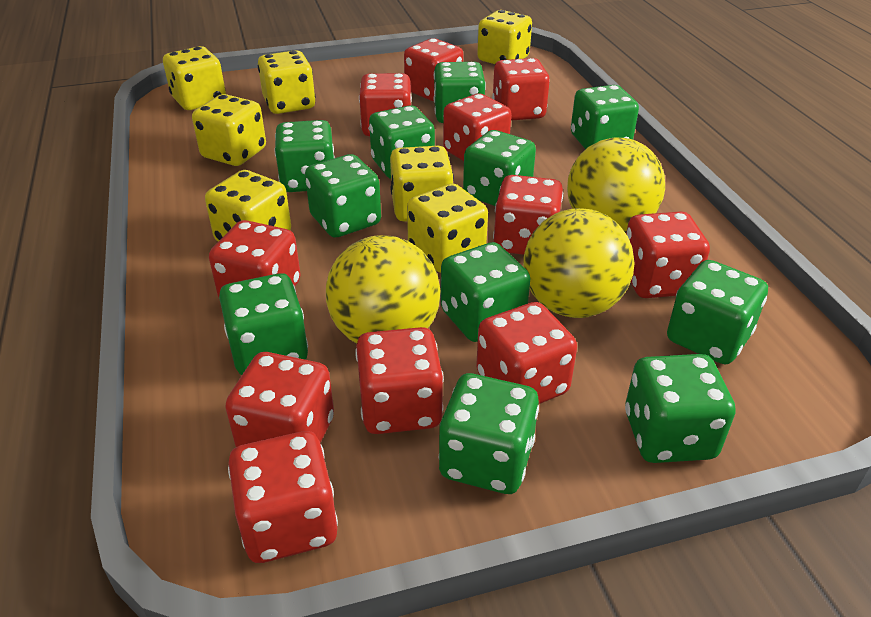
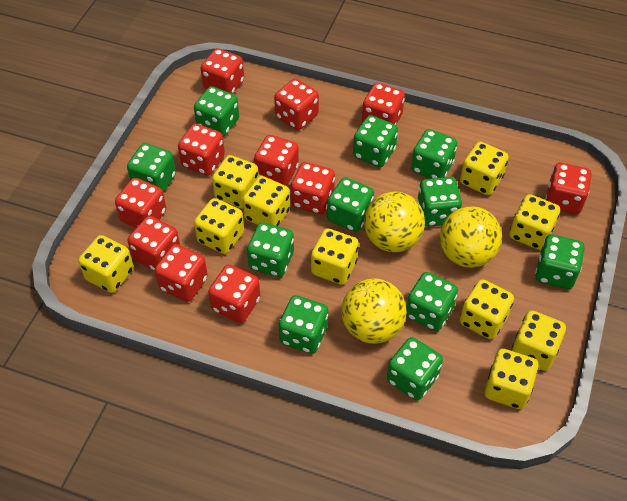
yellow dice: [163,46,226,110] [192,94,266,166] [205,170,291,241] [258,50,315,114] [390,146,454,222] [407,183,488,273] [477,10,532,64] = 7 -> [78,235,134,293] [194,198,244,254] [212,155,259,209] [242,176,290,226] [311,228,359,285] [460,142,509,195] [460,279,514,339] [485,349,539,409] [510,194,560,250] [511,310,566,371] = 10

